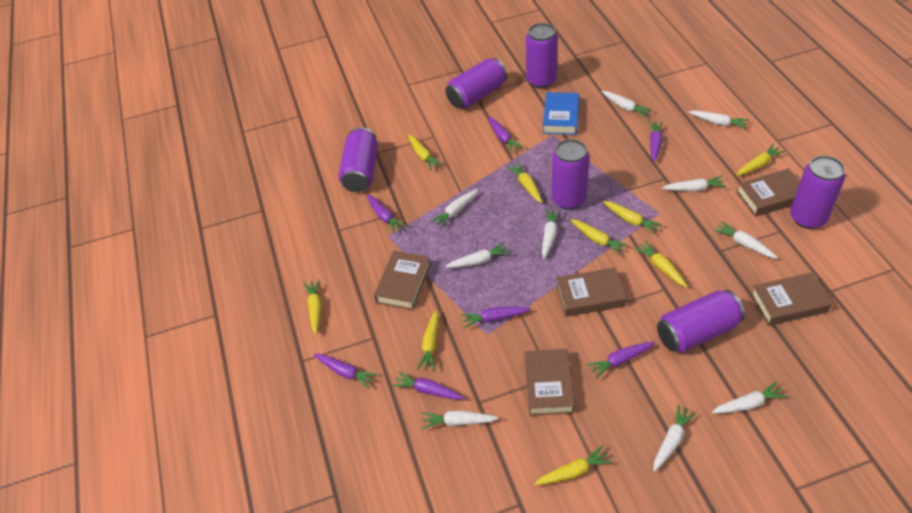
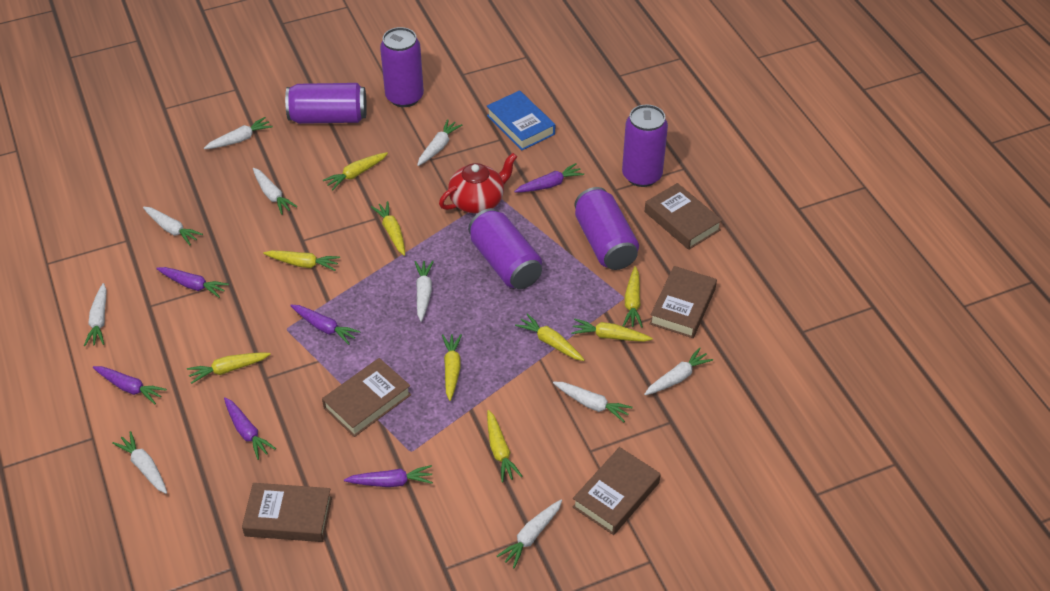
purple can: [339,127,378,192] [445,58,507,109] [526,23,558,89] [552,139,589,210] [657,290,745,353] [790,156,845,229] = 6 -> [285,83,367,124] [380,27,424,107] [468,208,542,289] [575,187,639,270] [622,105,668,187] = 5
purple carrot: [314,354,378,389] [367,194,407,234] [392,371,464,400] [461,307,531,328] [488,117,524,153] [587,342,655,379] [648,121,663,162] = 7 -> [93,366,167,404] [156,267,229,298] [224,397,276,460] [290,305,361,345] [344,465,433,487] [514,163,584,192] = 6
red teapot: none = 0 -> [439,153,517,213] = 1

